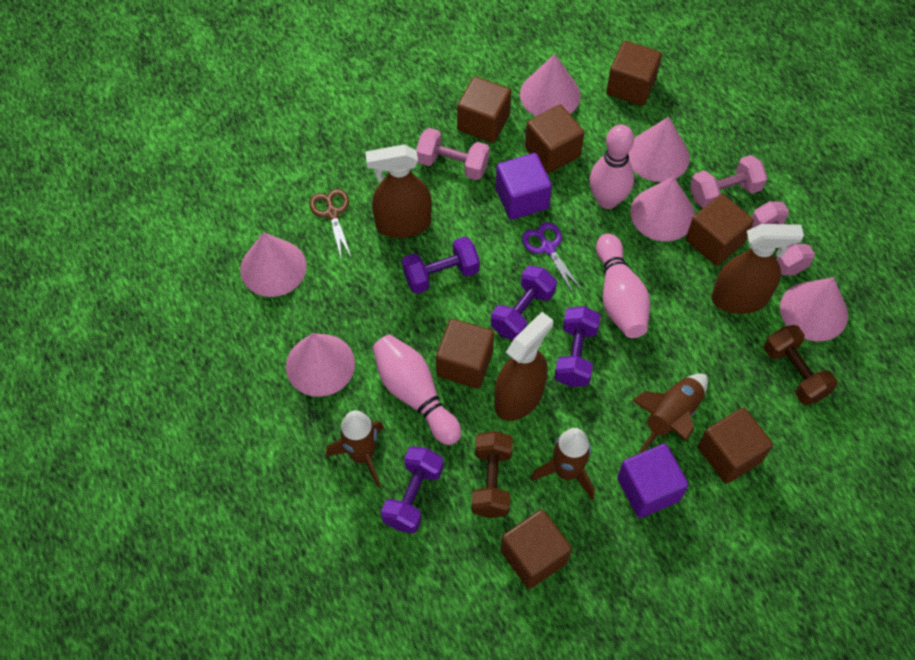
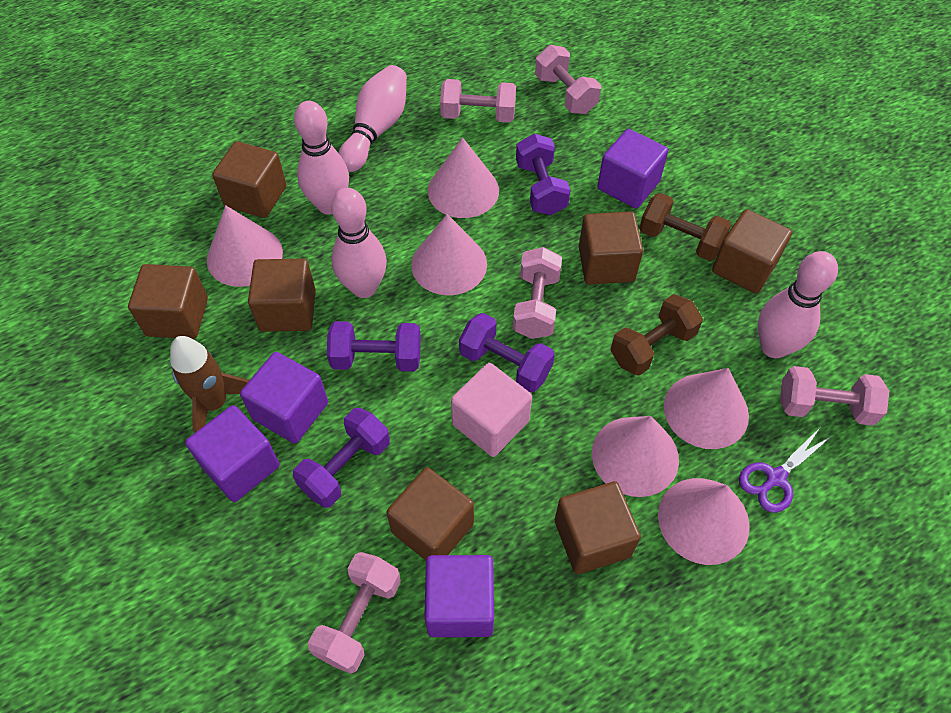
brown rocket: [326,410,384,487] [531,428,594,499] [632,373,708,453] = 3 -> [170,336,249,433] = 1
brown scissors: [309,189,352,259] = 1 -> none = 0
brown spray bottle: [365,145,432,238] [494,312,553,421] [711,224,804,314] = 3 -> none = 0
pink bowling pin: [372,334,461,445] [589,124,634,209] [596,233,650,338] = 3 -> [294,101,349,215] [331,188,387,298] [339,65,407,172] [758,251,838,358] = 4
pink cube: none = 0 -> [451,363,532,457] = 1
pink dumbbell: [416,128,490,180] [690,155,767,208] [752,201,815,275] = 3 -> [308,552,401,674] [440,79,516,123] [513,247,562,339] [535,45,601,114] [780,366,889,426] = 5
purple cube: [496,153,552,220] [617,443,689,518] = 2 -> [185,405,280,502] [240,352,328,444] [424,555,494,637] [597,129,669,209] = 4

